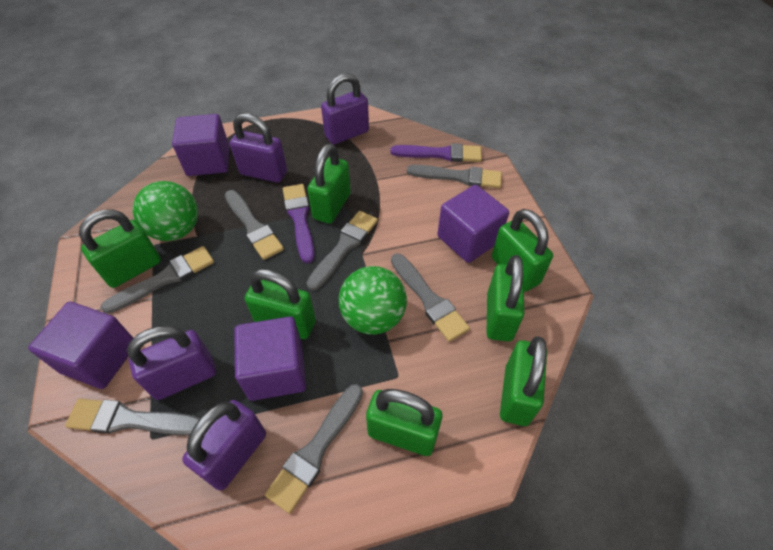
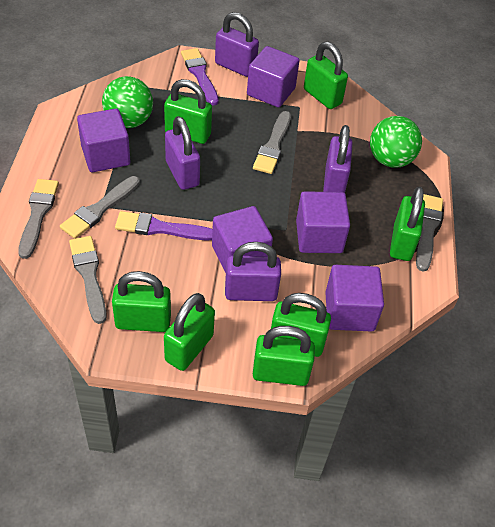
grey brush: [65,398,200,436] [100,246,214,314] [225,190,284,260] [265,384,363,514] [307,211,378,291] [391,253,470,342] [407,165,502,188] = 7 -> [18,179,59,259] [60,176,140,239] [69,236,107,324] [253,111,291,174] [416,194,443,272] = 5
purple cube: [28,301,133,389] [172,114,229,176] [234,316,306,401] [437,185,509,263] = 4 -> [77,108,131,172] [212,206,273,273] [247,46,300,108] [296,191,350,253] [325,265,384,332] = 5

